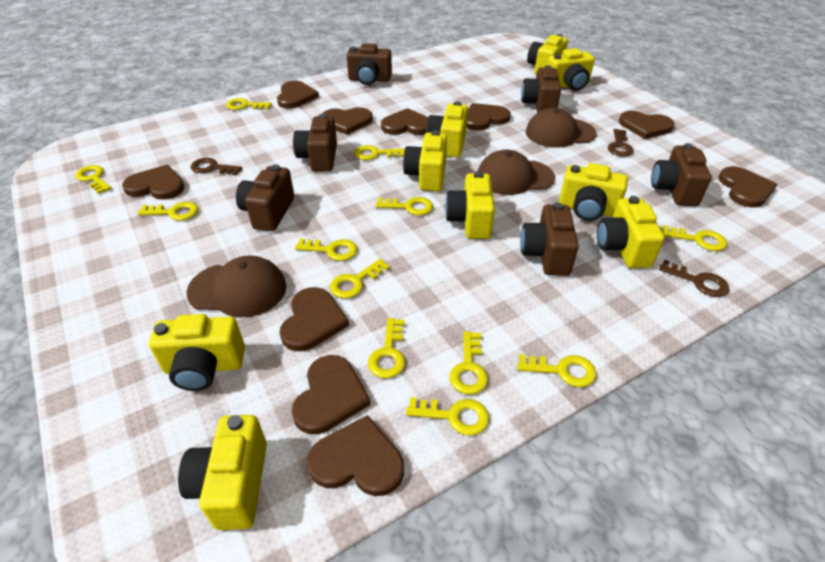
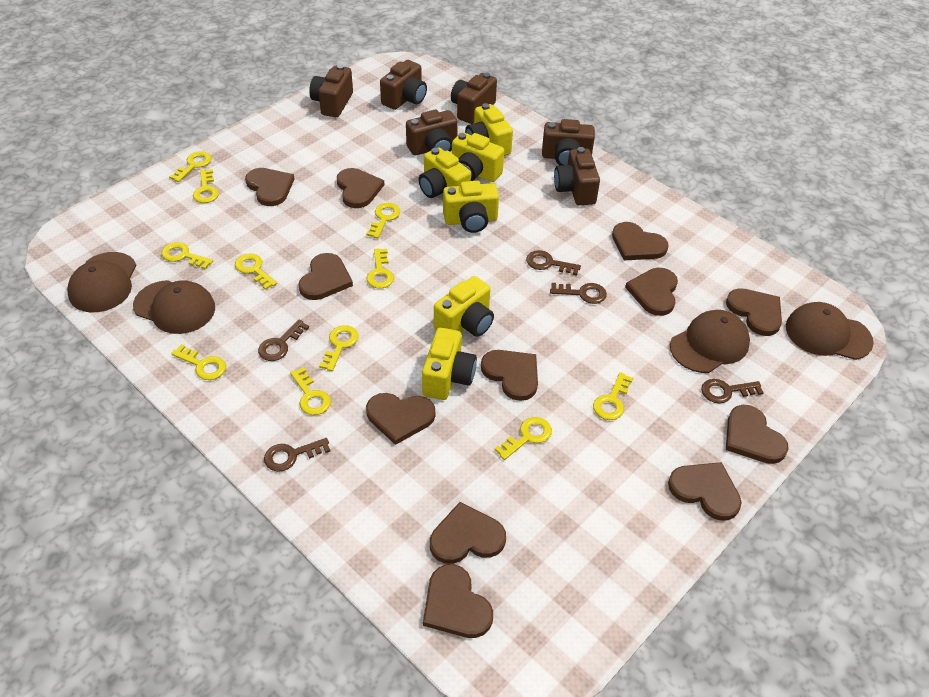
brown cap: [186,255,286,318] [478,150,555,195] [526,108,597,148] = 3 -> [67,252,136,313] [133,280,215,334] [670,310,750,373] [786,302,874,360] = 4
brown heart: [122,165,184,200] [277,81,319,109] [279,287,349,351] [292,355,371,434] [307,415,404,496] [322,108,373,135] [381,108,428,135] [467,103,511,131] [619,111,674,139] [718,166,777,208] = 10 -> [245,168,294,206] [298,253,353,300] [337,168,384,208] [366,393,435,445] [423,564,493,638] [430,502,506,564] [481,350,538,401] [612,222,669,260] [625,268,678,316] [668,462,742,521] [726,288,782,336] [726,405,789,464] = 12
brown key: [191,158,242,175] [608,129,633,156] [659,260,729,297] = 3 -> [258,320,309,361] [264,438,330,472] [526,250,581,275] [550,283,607,304] [701,379,764,404] = 5
yellow camera: [149,314,245,391] [178,415,267,530] [403,130,447,191] [426,101,468,157] [445,171,495,239] [527,34,568,75] [547,48,595,91] [559,163,628,221] [597,196,665,268] = 9 -> [419,147,471,198] [422,328,477,400] [434,276,494,337] [443,181,499,233] [452,132,504,182] [465,103,513,156] = 6
yellow key: [75,165,111,194] [138,202,198,221] [226,98,272,110] [295,238,357,261] [330,259,390,299] [354,145,405,160] [368,318,406,378] [376,197,433,215] [406,397,489,436] [450,331,488,395] [518,354,596,387] [662,225,727,251] = 12 -> [161,242,213,270] [169,151,212,182] [171,344,226,380] [193,169,219,203] [235,254,277,290] [290,367,331,415] [319,325,358,371] [366,203,400,238] [367,248,394,289] [494,417,552,460] [593,372,633,420] = 11

